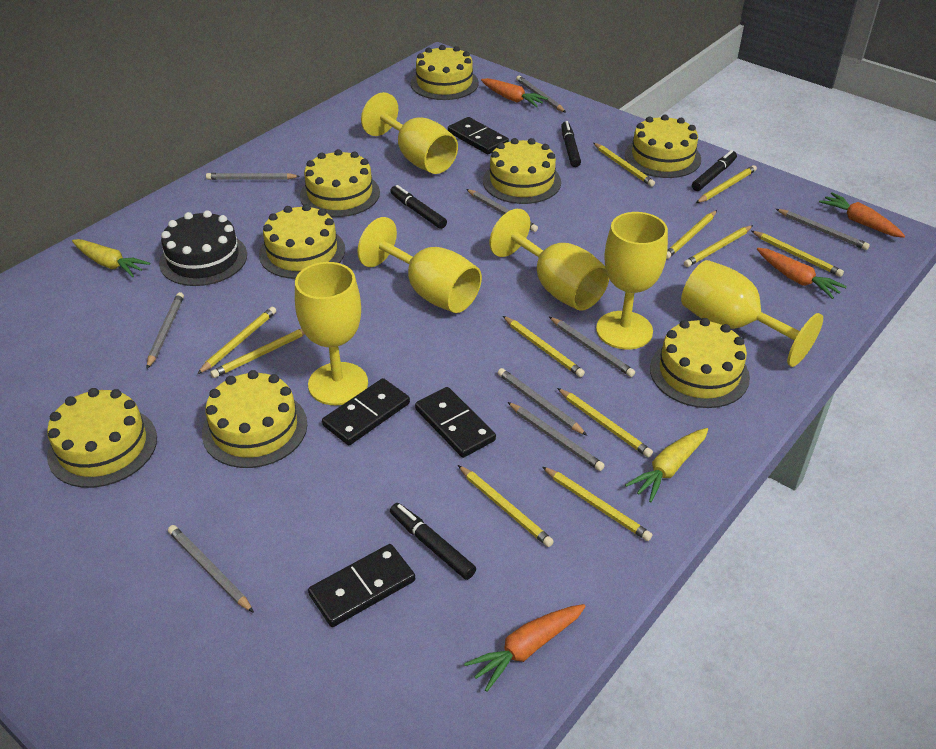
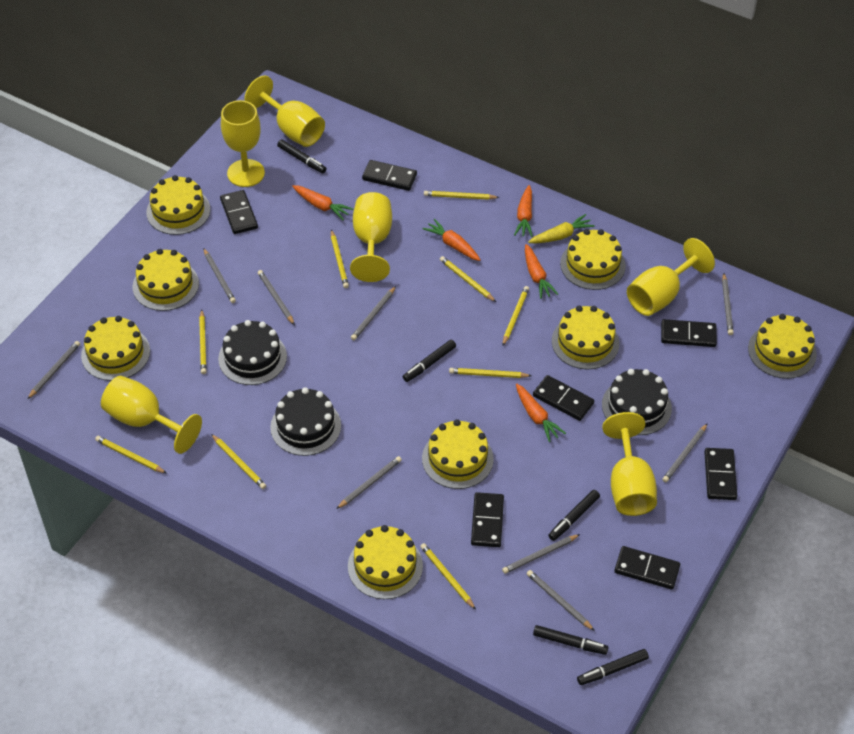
black cake: [159,210,247,286] = 1 -> [218,320,287,385] [270,387,341,456] [602,369,672,435] = 3
black domino: [308,544,415,627] [322,378,410,445] [415,387,496,458] [448,117,509,154] = 4 -> [220,190,258,234] [362,160,417,191] [471,492,504,547] [533,375,594,421] [614,546,680,590] [661,319,717,347] [704,448,737,500] = 7
black marker: [390,185,447,229] [390,503,476,580] [561,121,581,167] [692,150,737,191] = 4 -> [277,140,327,173] [403,340,456,382] [533,625,609,655] [548,490,600,541] [577,649,649,685] = 5
orange carrot: [464,604,586,692] [481,78,548,107] [757,248,847,299] [819,192,905,238] = 4 -> [292,185,353,220] [422,219,481,261] [514,185,533,237] [516,384,566,442] [525,244,558,299] = 5
yellow carrot: [72,239,150,277] [625,428,708,502] = 2 -> [528,214,595,243] = 1
yellow pencil: [197,307,276,374] [210,329,305,378] [458,465,554,547] [503,316,585,377] [543,467,652,541] [557,388,653,457] [593,143,655,187] [666,210,717,259] [684,225,753,267] [696,165,757,203] [751,231,844,277] = 11 -> [95,436,166,473] [199,310,207,374] [211,434,266,489] [331,230,349,288] [420,543,476,610] [424,191,500,200] [440,256,496,302] [449,368,531,378] [503,286,529,345] = 9

